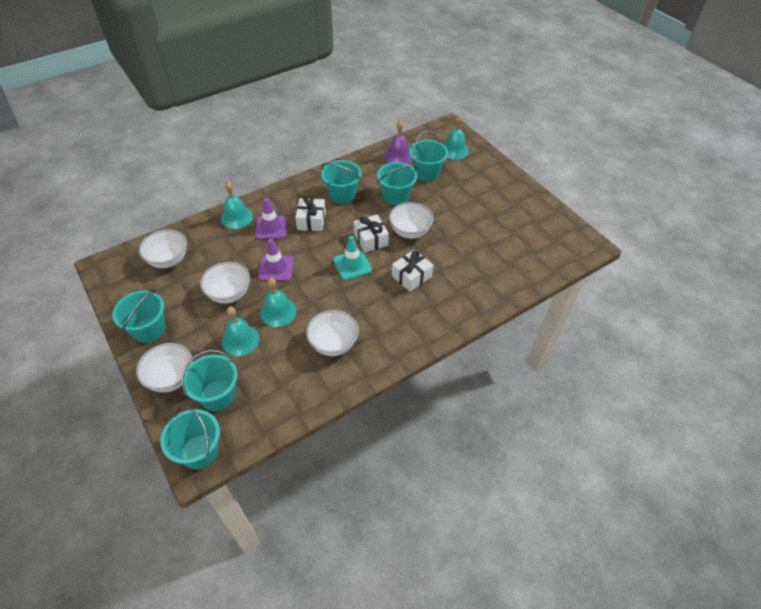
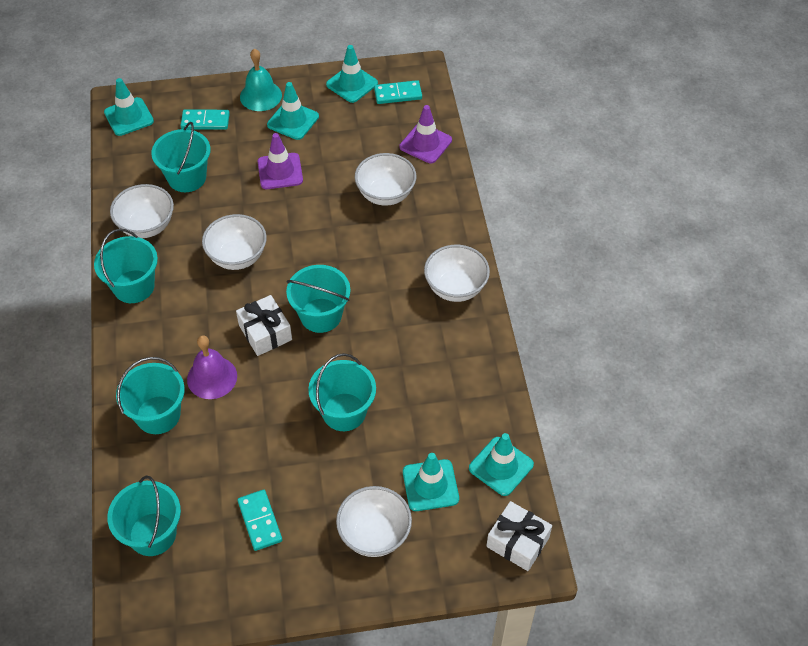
turquoise bell: [221,181,253,229] [222,306,260,356] [260,278,296,327] [444,114,469,160] = 4 -> [240,49,282,111] = 1
turquoise domino: none = 0 -> [180,109,230,130] [237,490,282,551] [374,80,422,104] = 3
turquoise traffic cone: [333,236,372,280] = 1 -> [104,78,154,136] [267,82,319,140] [326,45,378,103] [403,453,459,511] [469,433,534,496] = 5
white gift: [295,196,326,231] [354,215,389,253] [392,249,433,292] = 3 -> [236,295,292,356] [486,501,552,571] = 2

